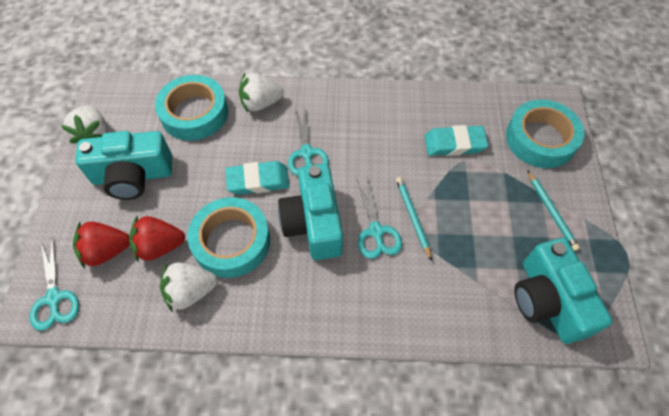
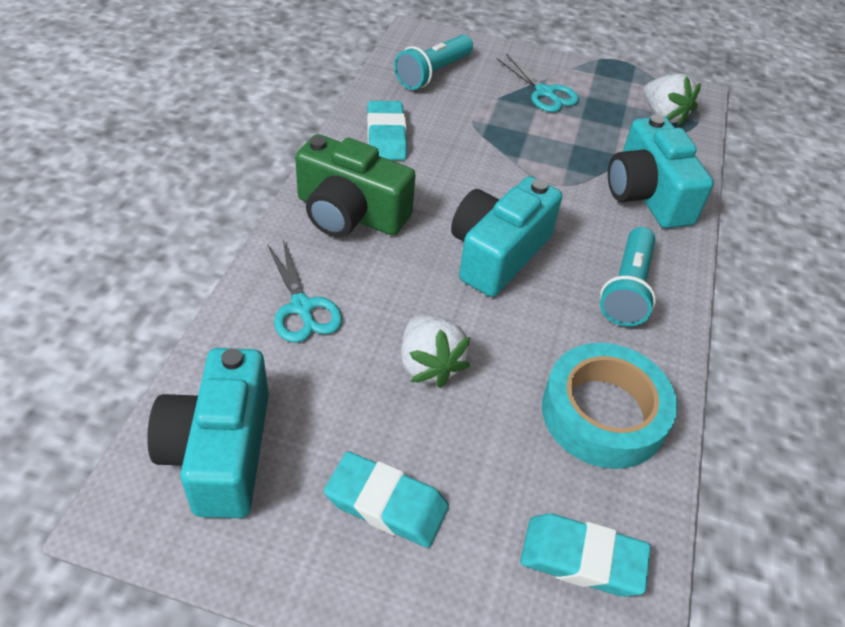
green camera: none = 0 -> [295,134,416,237] = 1
red strawberry: [73,222,130,268] [129,215,185,262] = 2 -> none = 0
turquoise eraser: [225,161,290,195] [425,125,488,156] = 2 -> [324,451,449,548] [367,101,407,160] [520,513,651,597] = 3
turquoise flashlight: none = 0 -> [394,35,473,90] [600,227,656,326] = 2
turquoise pencil: [396,177,432,261] [528,171,580,251] = 2 -> none = 0
turquoise scissors: [30,237,79,331] [288,108,329,175] [357,177,402,259] = 3 -> [267,240,342,343] [497,54,579,112] = 2
turquoise tape: [155,75,228,141] [187,197,270,278] [506,100,584,168] = 3 -> [542,343,677,469] = 1
white strawberry: [61,105,107,143] [160,262,217,312] [239,73,284,111] = 3 -> [401,315,470,388] [644,74,701,126] = 2

